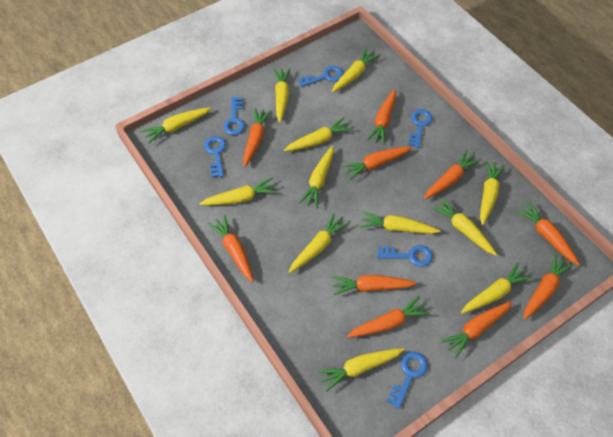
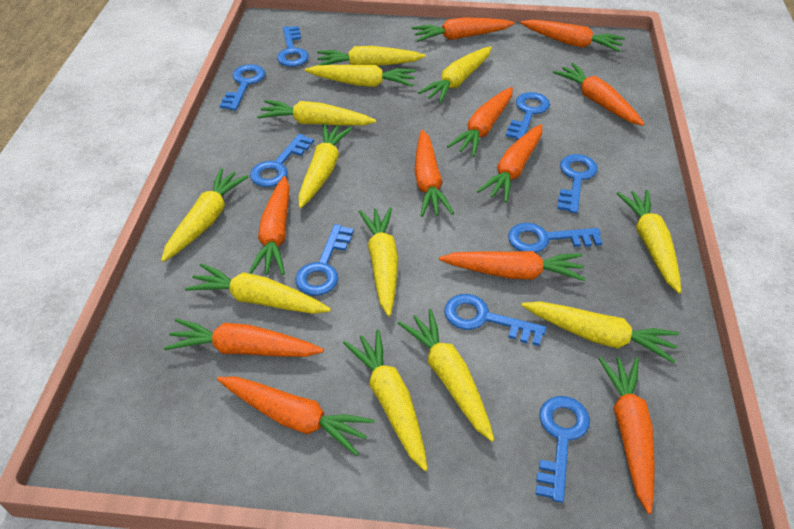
blue key: [204,136,226,178] [223,97,245,135] [298,66,344,87] [377,245,433,267] [387,352,428,409] [408,109,433,148] = 6 -> [220,64,265,110] [250,134,314,187] [277,26,309,67] [295,224,354,296] [444,294,546,346] [506,92,550,140] [508,223,603,253] [535,396,590,503] [557,154,598,213] = 9
orange carrot: [207,215,254,282] [243,108,272,167] [332,275,417,295] [341,146,412,180] [347,296,430,338] [367,89,396,145] [424,150,481,200] [441,301,513,358] [516,201,580,266] [524,253,574,320] = 10 -> [164,318,324,357] [217,377,375,456] [249,176,290,275] [412,17,515,42] [415,130,454,217] [439,251,586,281] [447,87,513,157] [477,124,542,203] [520,20,625,52] [553,63,644,126] [598,357,655,514] = 11

